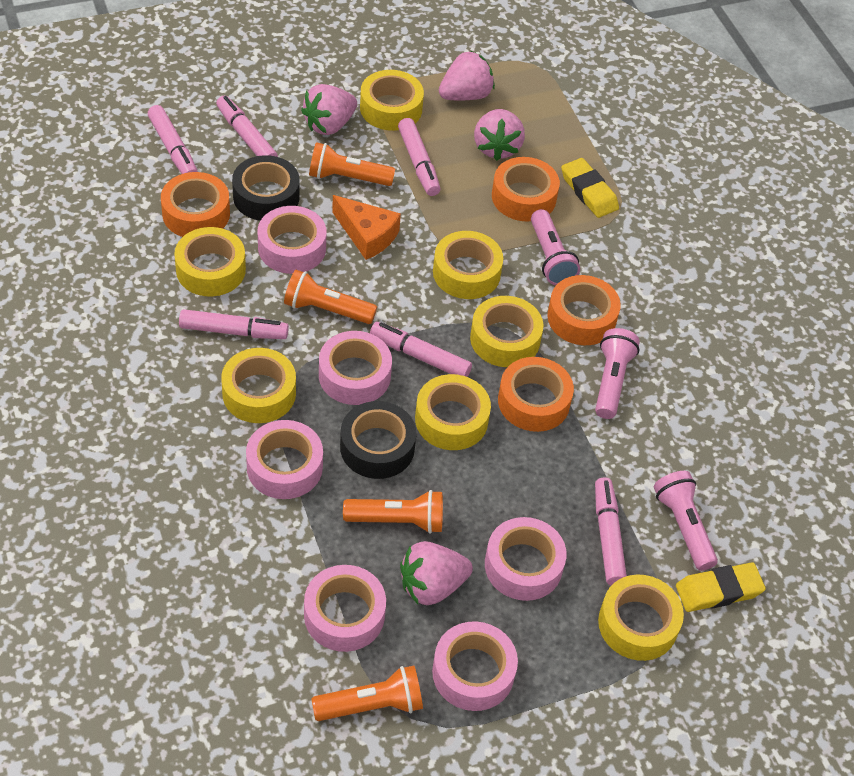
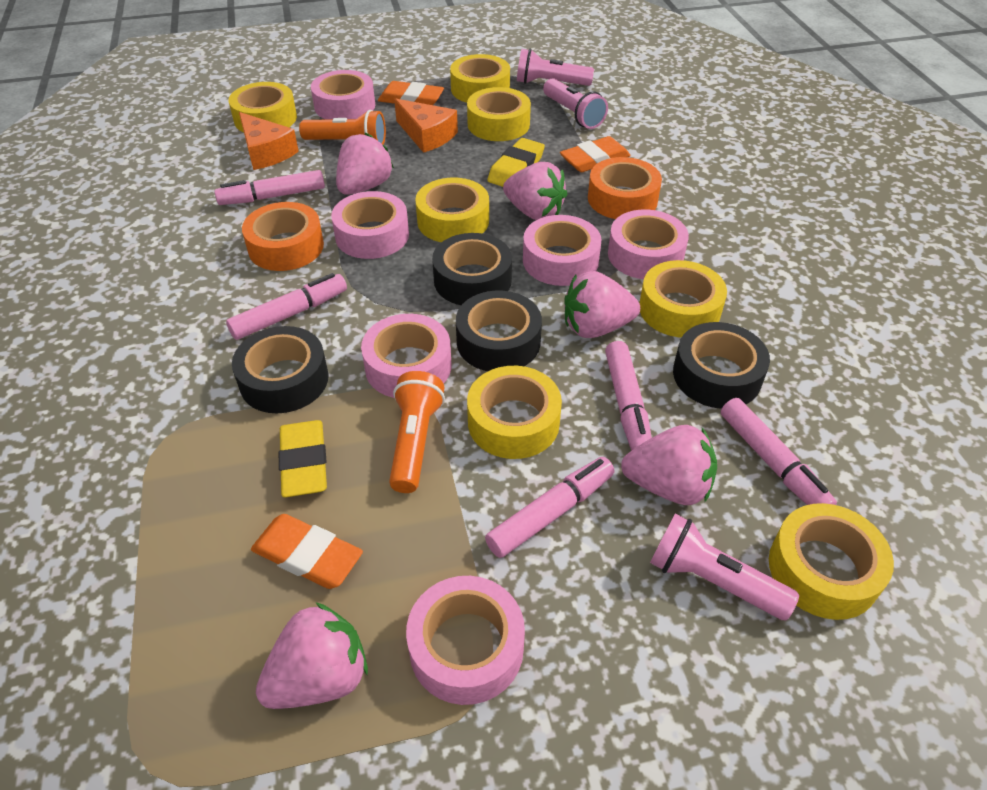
black tape: [232,155,300,221] [340,401,416,479] = 2 -> [232,326,329,413] [432,233,512,305] [456,290,542,371] [673,322,770,409] = 4
orange cheese: [332,195,401,260] = 1 -> [239,112,299,170] [394,98,458,153] = 2
orange eraser: none = 0 -> [251,514,363,589] [378,81,444,105] [560,136,631,172] = 3
orange flashlight: [284,270,377,324] [309,142,395,186] [311,666,423,721] [343,490,443,533] = 4 -> [299,110,386,145] [389,371,445,493] = 2
orange tape: [161,172,230,237] [492,157,560,222] [498,357,574,432] [547,275,621,345] = 4 -> [242,202,324,271] [588,157,662,219] = 2
pink marker: [148,105,198,174] [179,309,289,339] [216,95,278,157] [370,322,472,377] [398,118,440,196] [595,477,627,585] = 6 -> [214,170,325,205] [226,273,347,340] [485,457,614,558] [605,341,652,451] [721,398,837,505] = 5
pink strawberry: [301,84,357,135] [400,541,473,605] [439,51,495,100] [474,109,525,161] = 4 -> [256,603,368,709] [336,133,394,195] [503,162,567,220] [564,271,640,338] [621,425,717,505] = 5

